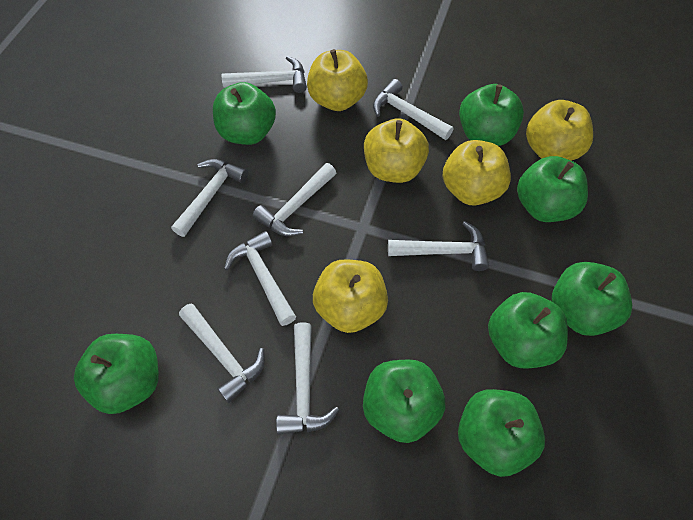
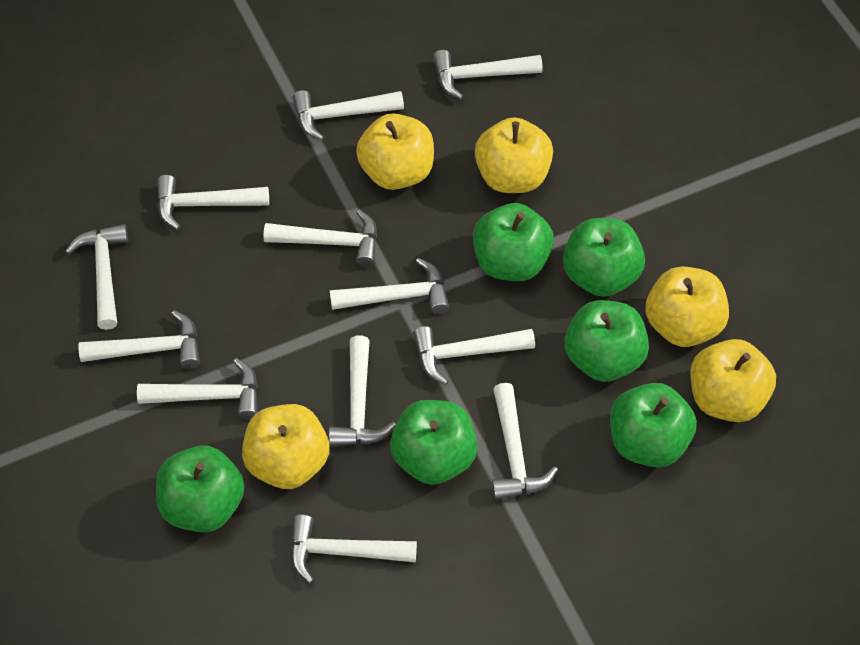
green apple: [74,334,159,414] [213,82,276,145] [363,359,445,443] [458,389,545,477] [459,84,524,146] [488,292,568,368] [517,156,588,222] [552,262,632,336] = 8 -> [156,446,244,532] [390,400,478,485] [473,203,554,281] [563,218,645,297] [565,300,649,382] [610,383,697,467] = 6
white hammer: [171,159,249,237] [179,304,265,403] [222,56,307,93] [224,231,296,326] [252,163,336,236] [276,322,339,435] [373,79,453,140] [388,221,489,271] = 8 -> [65,224,128,330] [78,310,200,369] [137,358,258,420] [157,175,269,230] [263,209,377,267] [290,515,417,584] [292,90,404,140] [329,336,396,447] [330,258,449,314] [413,326,535,385] [433,50,543,99] [492,383,558,500] = 12

